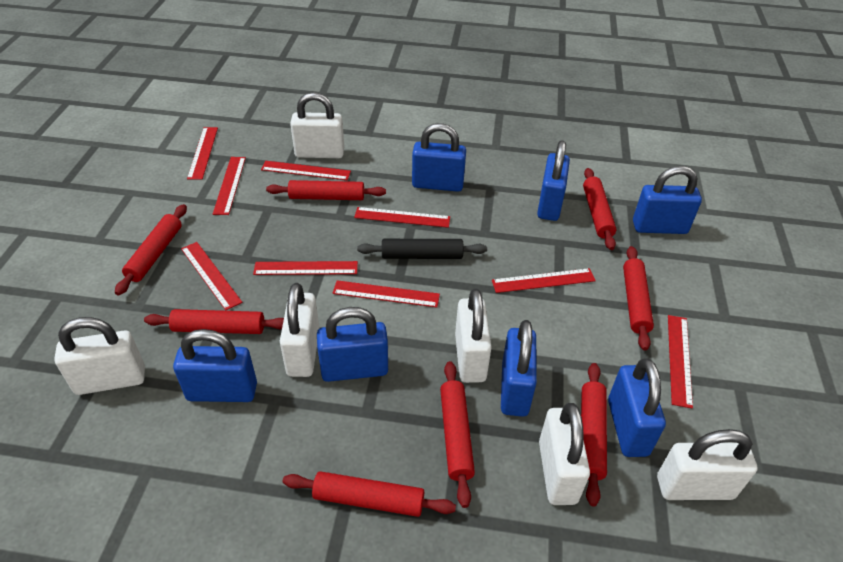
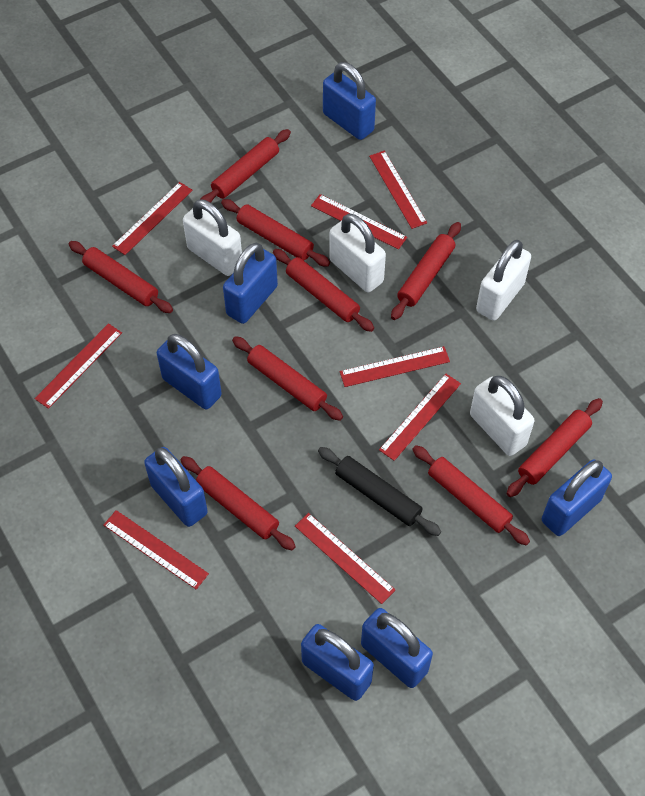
red rolling pin: [115,204,187,295] [144,309,284,334] [266,180,386,200] [283,471,456,517] [440,361,475,508] [581,363,607,506] [583,168,616,250] [623,246,654,351] = 8 -> [69,241,173,313] [181,456,296,550] [201,129,291,203] [221,199,330,267] [232,336,343,421] [273,249,374,332] [391,222,461,320] [412,445,530,546] [506,398,603,497] = 9
red ruler: [181,242,242,310] [187,127,218,180] [213,157,246,215] [253,261,358,275] [261,161,351,180] [333,280,440,307] [354,207,450,228] [492,268,596,293] [668,315,693,409] = 9 -> [35,323,122,409] [103,510,209,589] [112,182,193,255] [295,513,395,604] [311,194,407,250] [340,346,450,387] [369,151,427,229] [379,374,461,461] = 8
white padlock: [54,317,145,395] [280,283,319,377] [290,92,344,158] [455,289,492,383] [539,403,590,505] [657,429,758,500] = 6 -> [183,199,242,276] [329,214,386,292] [470,376,534,456] [476,240,531,321] = 4

